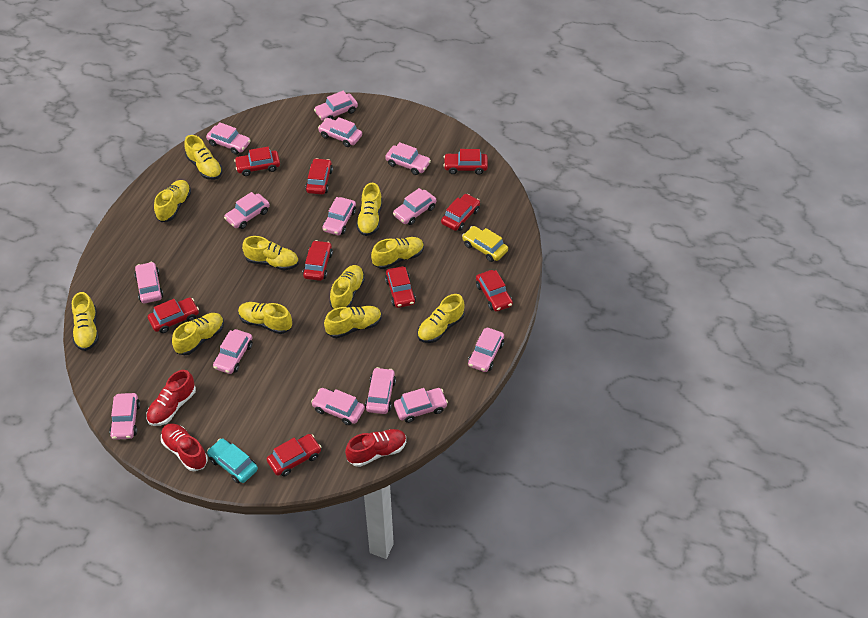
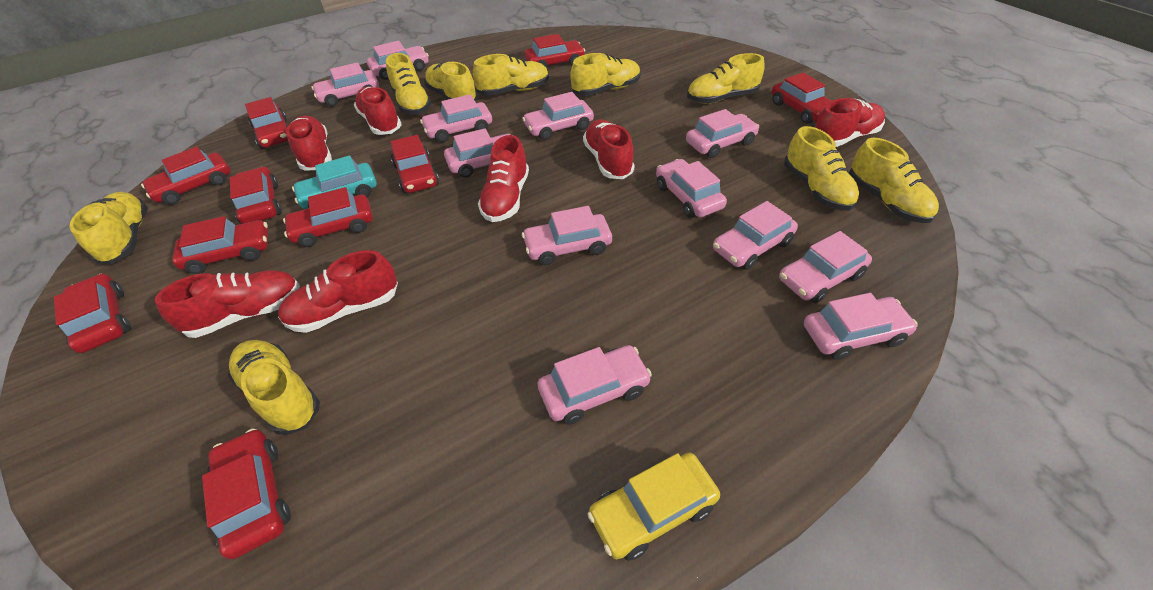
pink car: [109,393,140,440] [134,262,164,303] [206,122,251,155] [213,329,253,374] [224,192,270,229] [311,388,365,425] [314,91,358,121] [318,117,362,147] [322,197,356,235] [365,367,396,414] [385,142,431,175] [393,188,436,225] [394,388,448,423] [468,328,504,372] = 14 -> [312,62,379,107] [367,41,429,80] [420,94,492,143] [444,129,511,178] [522,92,594,140] [522,206,612,265] [538,345,652,425] [656,159,727,218] [686,109,759,158] [713,201,798,270] [779,231,872,303] [804,293,918,360] = 12
red car: [148,297,199,333] [234,147,280,176] [267,434,321,476] [303,240,333,281] [305,158,333,194] [385,266,416,308] [441,194,480,231] [444,149,488,175] [476,270,513,312] = 9 -> [54,274,131,353] [141,147,230,205] [172,216,268,274] [202,429,291,559] [230,167,282,224] [245,97,288,149] [283,187,373,247] [391,135,439,193] [525,34,585,68] [772,73,831,124] = 10
red shoe: [146,370,196,426] [161,423,208,471] [345,429,406,467] = 3 -> [154,270,300,338] [278,250,398,333] [286,116,332,170] [354,87,402,135] [478,135,529,222] [583,119,635,179] [814,98,885,147] = 7
yellow shoe: [72,292,99,351] [154,180,191,222] [172,313,224,355] [184,135,223,180] [238,302,292,334] [242,236,299,271] [324,306,382,338] [330,265,365,309] [356,183,382,236] [371,237,424,269] [417,294,465,343] = 11 -> [69,192,148,264] [228,340,320,435] [386,53,432,115] [424,62,478,100] [473,54,549,96] [570,53,641,96] [687,53,765,104] [784,126,859,211] [849,138,939,223] = 9

